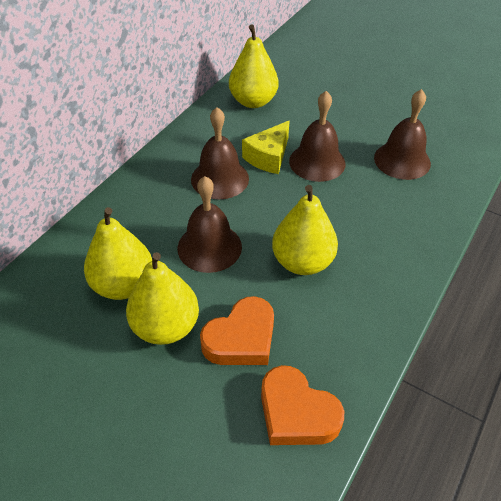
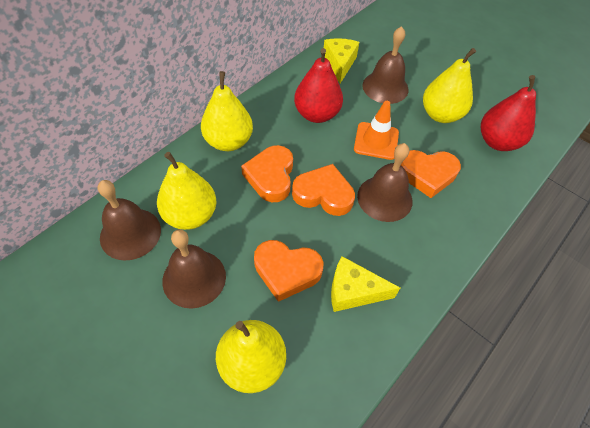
orange heart: [200,296,274,365] [261,365,344,445] = 2 -> [241,145,293,202] [254,240,323,302] [292,164,355,216] [401,150,461,198] = 4
orange traffic cone: none = 0 -> [354,101,399,160] = 1
red pear: none = 0 -> [294,48,343,123] [481,75,536,151] = 2
yellow cheese: [242,121,290,174] = 1 -> [324,38,359,84] [331,256,400,312] = 2

